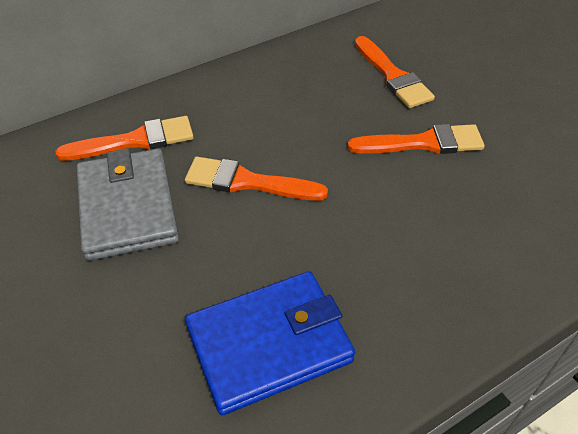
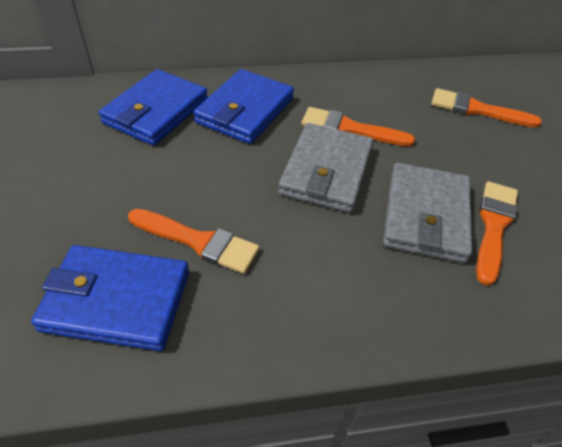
blue wallet: [185,271,355,415] = 1 -> [31,245,189,351] [99,69,208,146] [193,69,294,144] = 3
grey wallet: [77,148,179,261] = 1 -> [278,123,373,213] [383,163,472,263] = 2

